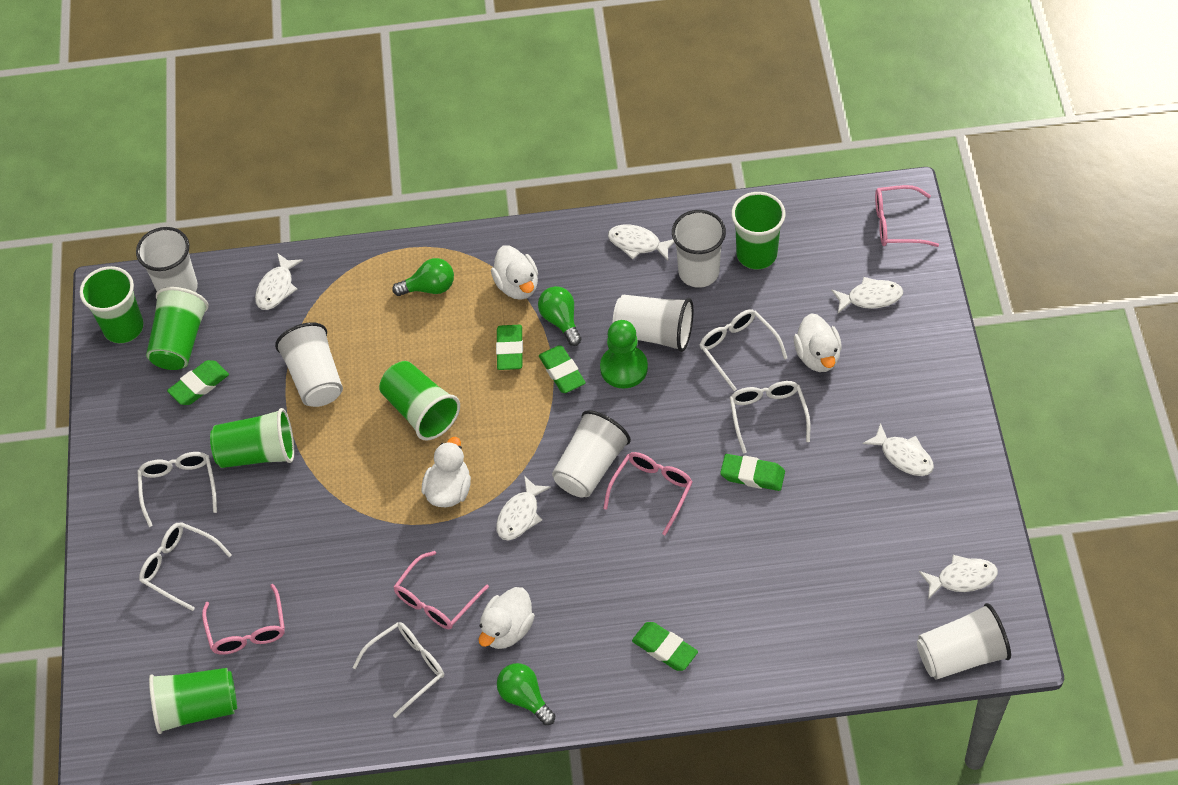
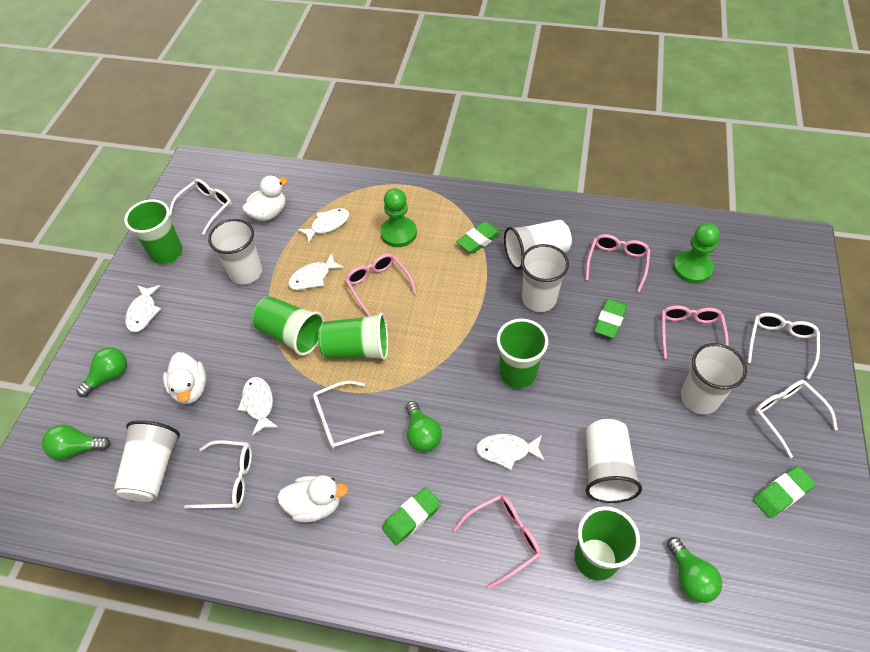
green cup: [80,266,144,343] [146,287,209,370] [149,668,237,734] [210,408,294,468] [379,361,460,441] [731,192,786,269] = 6 -> [124,199,183,264] [252,296,325,356] [318,313,388,360] [497,319,548,389] [574,506,640,581] = 5
green eraser: [167,360,229,405] [496,325,523,370] [539,346,586,393] [632,622,698,671] [720,454,785,491] = 5 -> [382,487,441,545] [457,221,501,253] [594,299,627,338] [753,466,816,518] = 4
green light bulb: [392,258,454,296] [497,663,555,725] [538,286,582,346] = 3 -> [42,425,111,460] [76,347,127,397] [406,401,442,452] [667,537,722,603] = 4
green pawn: [600,320,648,389] = 1 -> [380,188,417,247] [673,223,720,284] = 2
white duck: [422,437,471,507] [479,587,535,649] [491,245,538,300] [794,314,842,372] = 4 -> [163,352,206,404] [242,176,288,221] [277,475,348,522] = 3
white fish: [255,253,303,310] [496,476,551,540] [608,224,674,261] [831,277,903,313] [863,423,934,476] [919,555,998,599] = 6 -> [125,285,161,332] [238,377,279,436] [288,253,344,290] [297,208,349,243] [476,434,545,470] = 5

